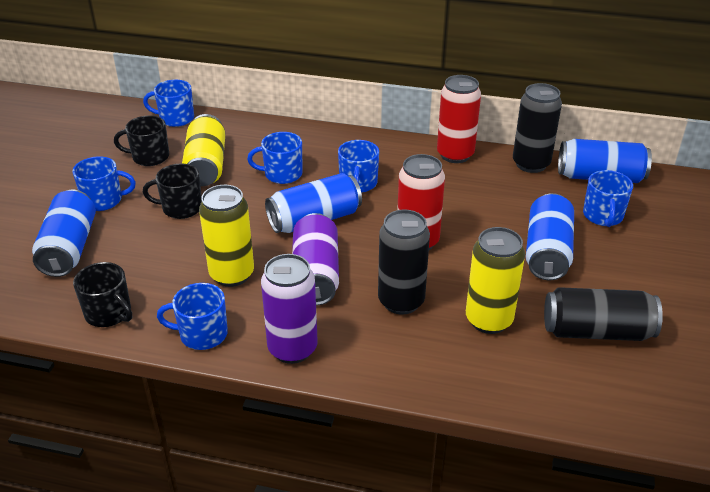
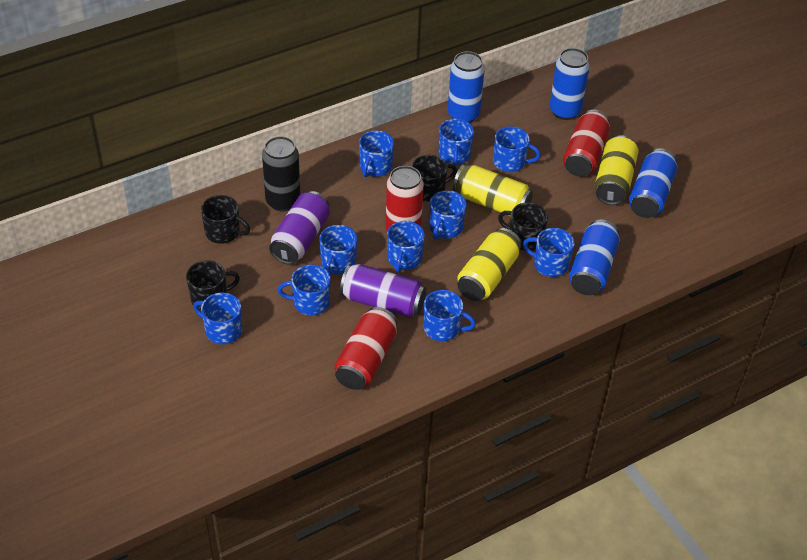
black can: [378,209,430,315] [513,83,562,173] [544,287,663,341] = 3 -> [262,136,300,212] = 1
black mug: [73,262,132,327] [114,116,169,166] [143,163,202,219] = 3 -> [186,260,240,310] [201,195,250,244] [412,155,457,202] [498,202,548,251] = 4
blue mug: [72,156,136,211] [143,80,194,127] [157,283,228,350] [247,132,302,184] [338,140,379,193] [583,170,633,227] = 6 -> [193,293,242,344] [277,264,330,315] [319,225,357,276] [359,130,394,177] [387,221,425,273] [424,290,476,341] [429,190,467,240] [439,119,474,166] [493,126,541,172] [523,228,574,277] = 10
red can: [397,154,445,250] [437,75,481,163] = 2 -> [334,307,398,390] [386,166,424,231] [563,110,610,177] = 3

